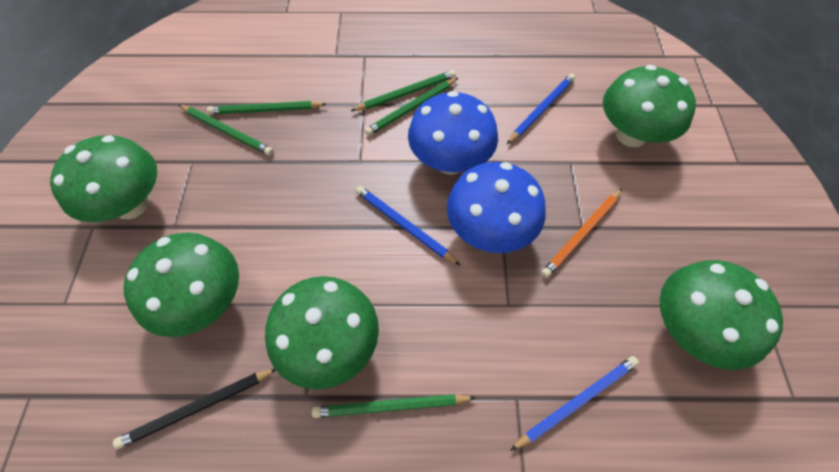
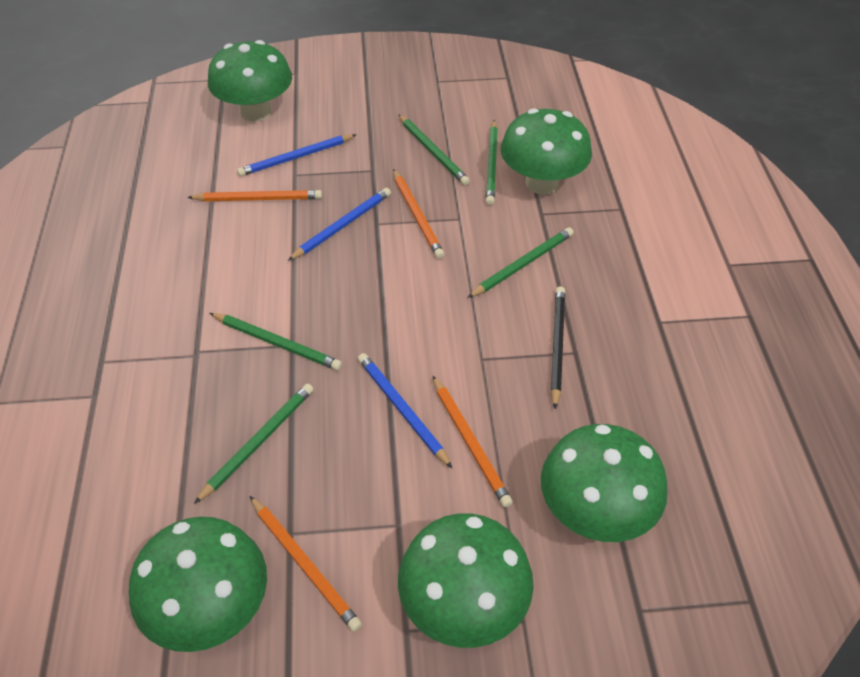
blue mushroom: [408,91,498,174] [447,162,546,253] = 2 -> none = 0
orange pencil: [541,189,622,278] = 1 -> [187,190,322,201] [250,496,362,632] [393,169,444,259] [433,376,513,508] = 4

